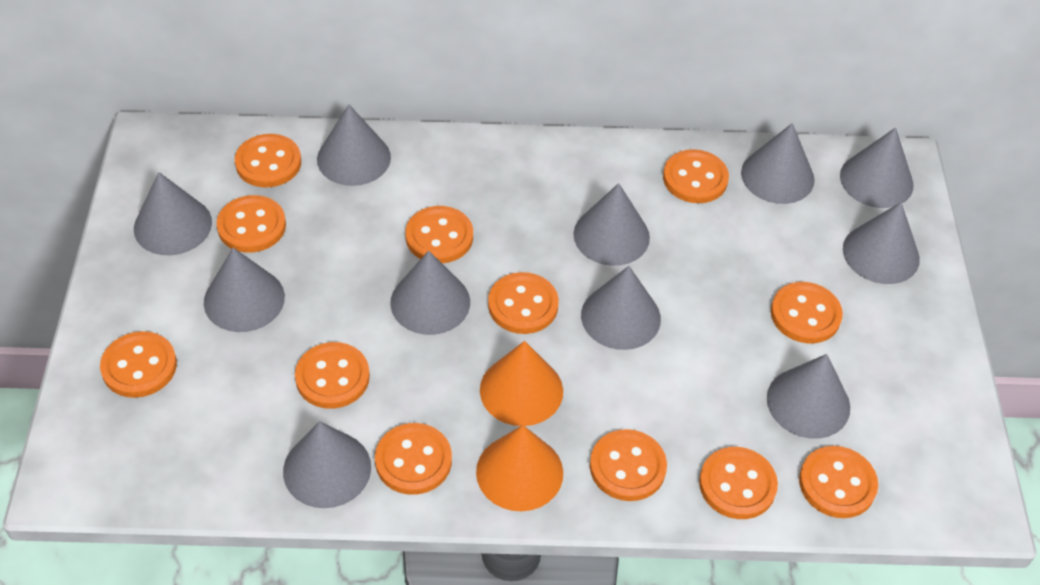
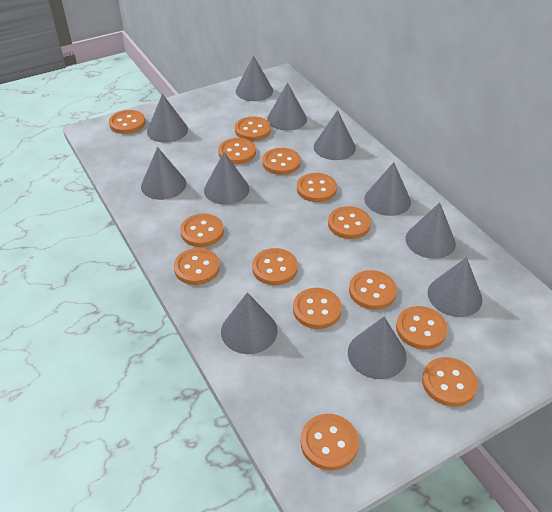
orange button: [100,331,177,398] [216,195,286,253] [235,134,301,187] [295,342,370,409] [375,423,452,495] [405,206,473,263] [488,272,559,334] [590,429,667,501] [663,149,729,203] [699,447,778,519] [771,282,843,343] [799,446,878,518] = 12 -> [109,110,145,134] [174,248,220,285] [180,213,224,247] [218,138,256,164] [235,116,271,141] [252,248,298,285] [262,148,301,175] [293,288,342,329] [297,173,337,202] [300,414,359,470] [328,206,371,239] [349,270,397,310] [396,306,448,350] [422,357,478,407] = 14
orange cone: [476,425,563,511] [480,341,563,426] = 2 -> none = 0

